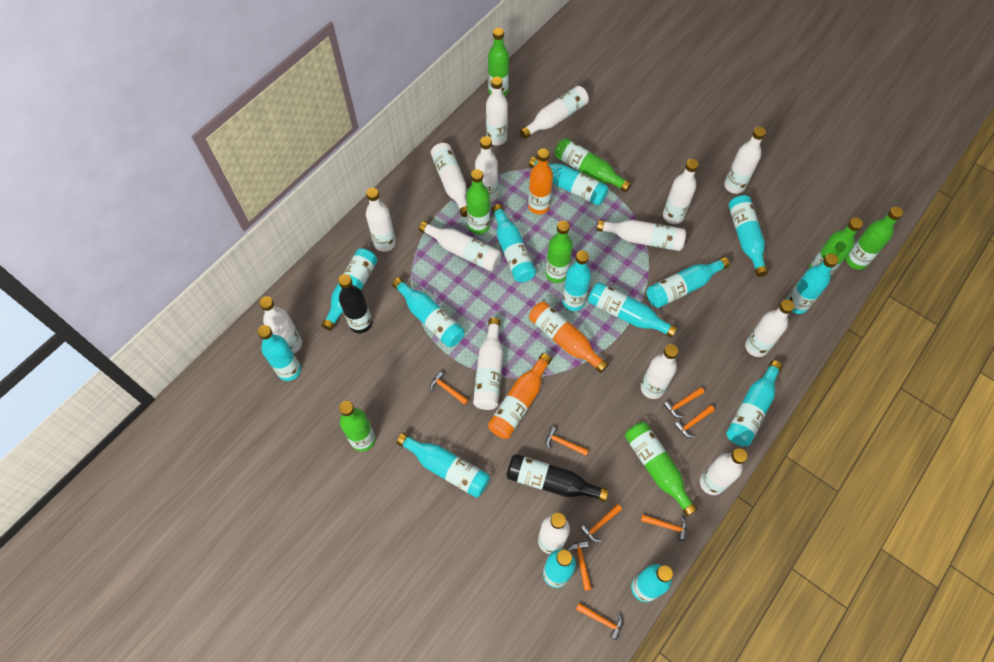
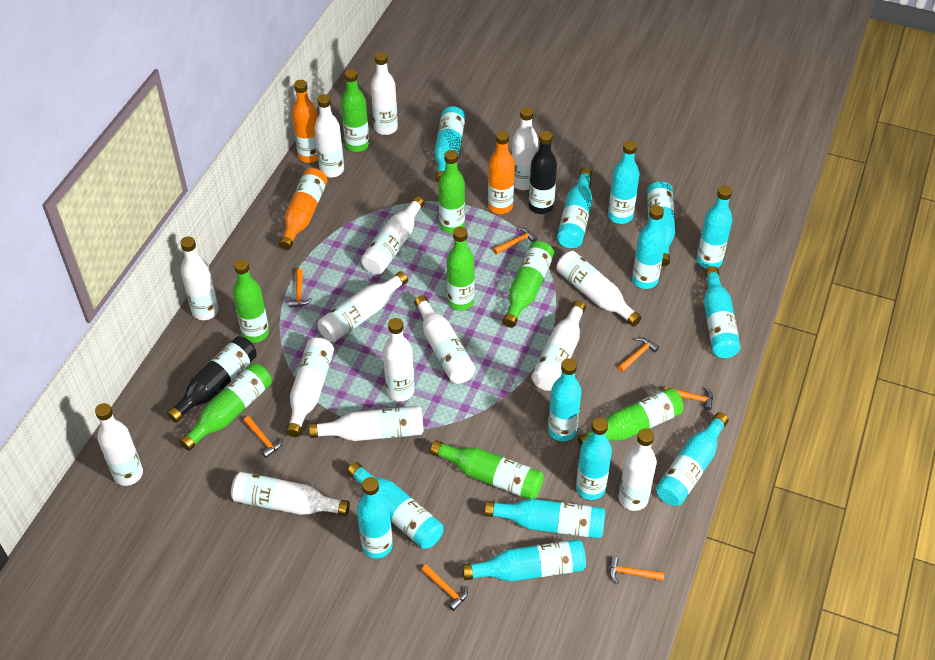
orange hammer: [430,371,468,405] [546,427,589,456] [567,540,592,591] [576,603,623,640] [580,504,622,542] [641,514,687,541] [663,387,705,418] [674,405,715,438] = 8 -> [244,416,282,458] [288,269,312,307] [421,564,468,611] [493,228,537,254] [609,556,664,584] [618,338,659,372] [664,387,713,410] = 7

